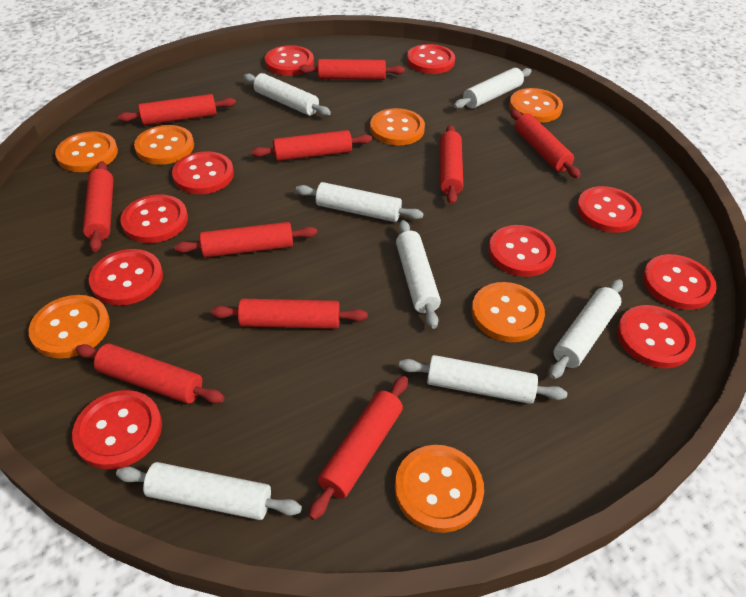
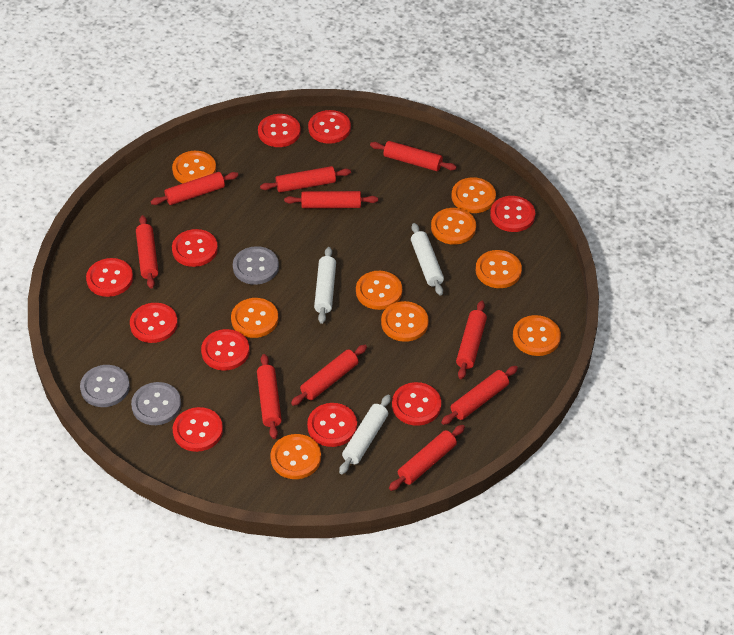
grey button: none = 0 -> [80,365,130,407] [131,382,181,425] [233,246,279,285] = 3
orange button: [29,295,110,359] [55,131,118,172] [134,125,194,165] [370,108,425,145] [395,445,484,533] [471,282,545,342] [509,88,563,123] = 7 -> [172,151,216,183] [231,298,278,338] [270,434,321,479] [356,271,402,310] [381,301,429,342] [431,208,476,245] [452,177,496,213] [476,250,522,288] [513,315,561,356] = 9
white rolling pin: [116,462,302,520] [243,73,331,116] [296,182,424,222] [396,220,441,329] [399,355,567,404] [454,68,532,109] [550,279,623,379] = 7 -> [314,247,336,324] [339,395,391,474] [411,223,444,296] = 3

